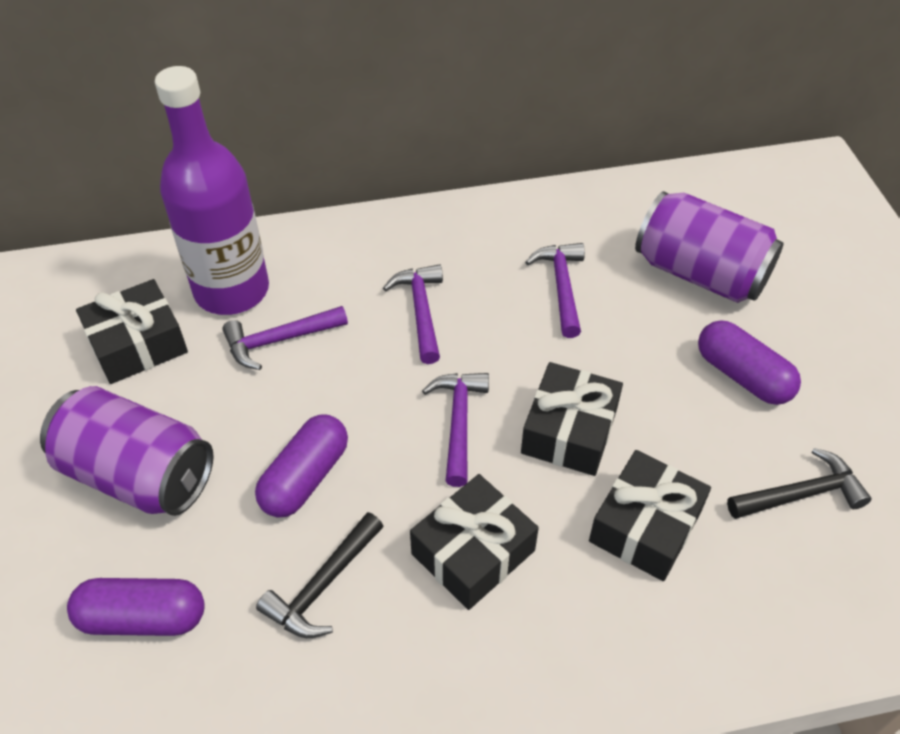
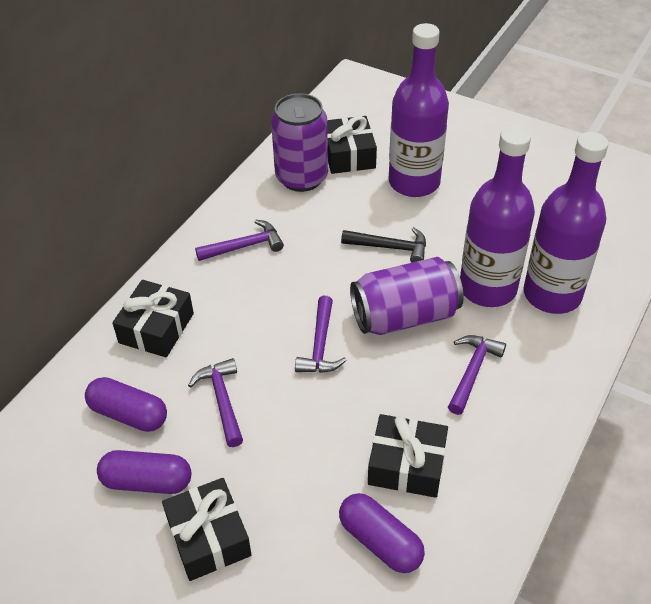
black hammer: [256,512,383,638] [727,448,872,519] = 2 -> [341,227,426,263] = 1
purple bottle: [155,66,269,315] = 1 -> [389,23,449,197] [460,126,535,307] [523,132,608,314] = 3

